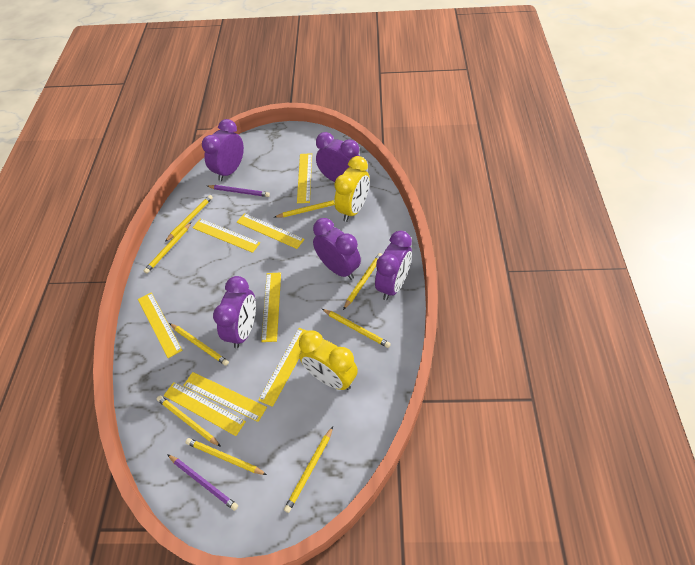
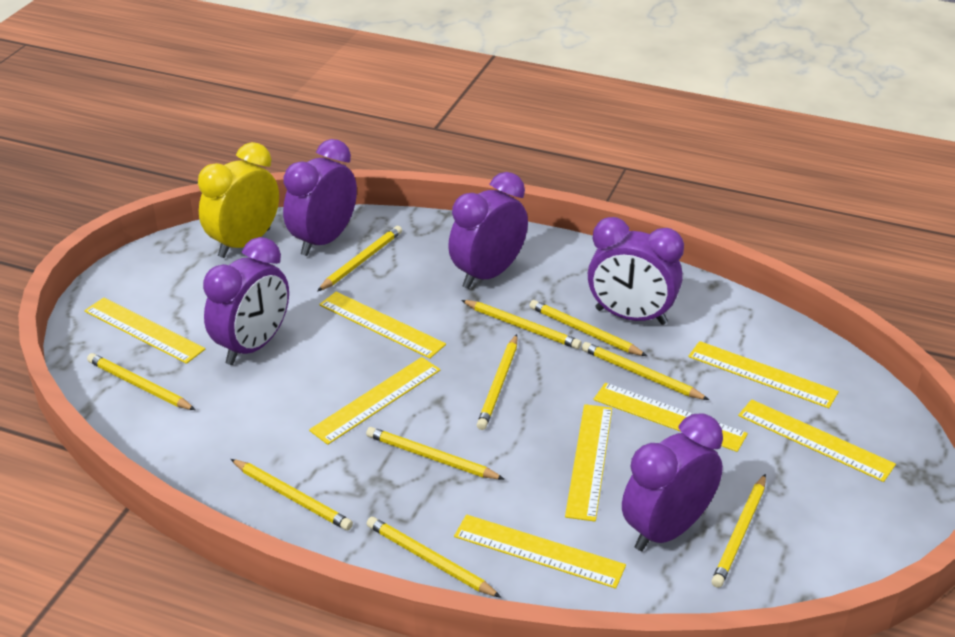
purple pencil: [167,454,238,511] [207,185,270,197] = 2 -> none = 0
yellow clock: [299,330,358,390] [334,156,370,222] = 2 -> [198,142,279,258] = 1
yellow pencil: [144,222,192,274] [157,396,221,447] [165,195,213,242] [169,323,229,366] [185,438,267,475] [275,200,334,218] [284,427,333,513] [322,309,391,348] [343,253,383,310] = 9 -> [87,353,195,410] [231,459,353,530] [317,226,402,292] [366,427,504,479] [367,517,501,598] [461,300,582,349] [477,334,517,430] [529,300,647,356] [582,342,709,400] [711,474,766,588] = 10

